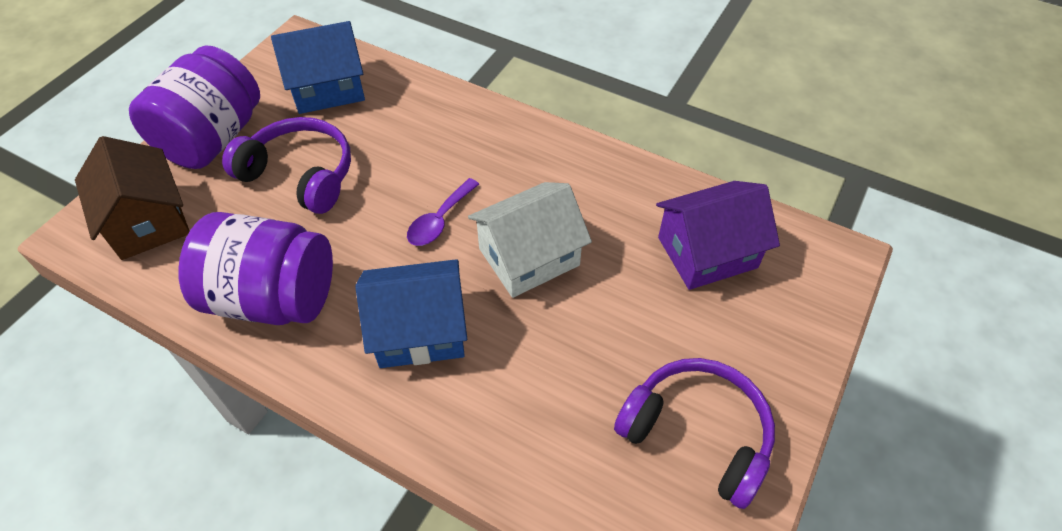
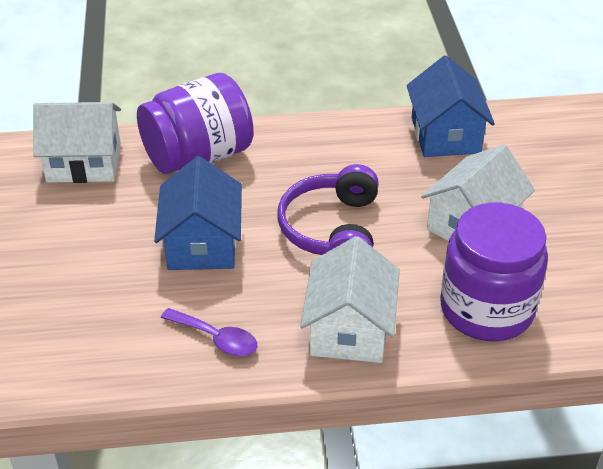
brown house: [75,136,190,260] = 1 -> none = 0
purple headphones: [222,117,351,214] [614,358,775,509] = 2 -> [277,164,379,255] = 1
purple house: [656,181,780,290] = 1 -> none = 0
white house: [468,182,592,298] = 1 -> [33,102,121,183] [300,236,400,363] [421,144,535,241] = 3

